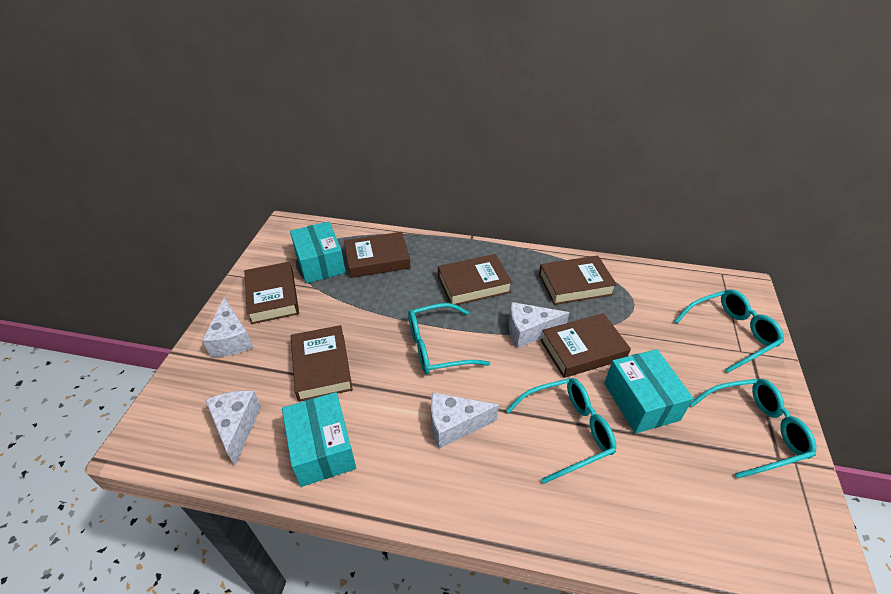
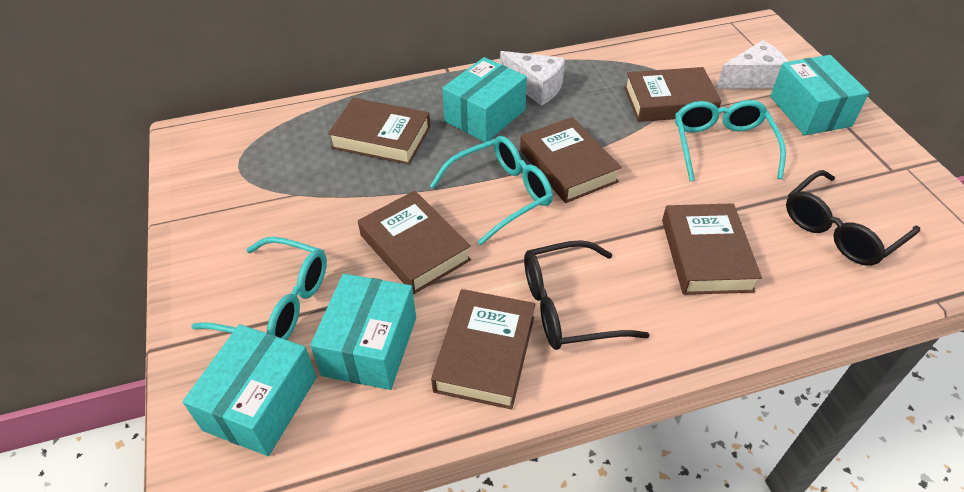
black glasses: none = 0 -> [524,240,650,350] [786,170,920,266] = 2
turquoise box: [282,392,356,487] [290,221,346,283] [604,349,694,433] = 3 -> [183,324,317,456] [310,274,416,390] [442,57,527,142] [770,55,869,136] = 4
turquoise glasses: [408,303,490,374] [506,378,616,484] [674,289,784,373] [690,378,817,479] = 4 -> [191,237,327,340] [430,136,553,245] [675,100,786,181] = 3
white cheese: [202,297,253,357] [205,390,261,466] [431,392,499,449] [509,302,569,349] = 4 -> [500,51,565,106] [716,40,788,89] = 2

